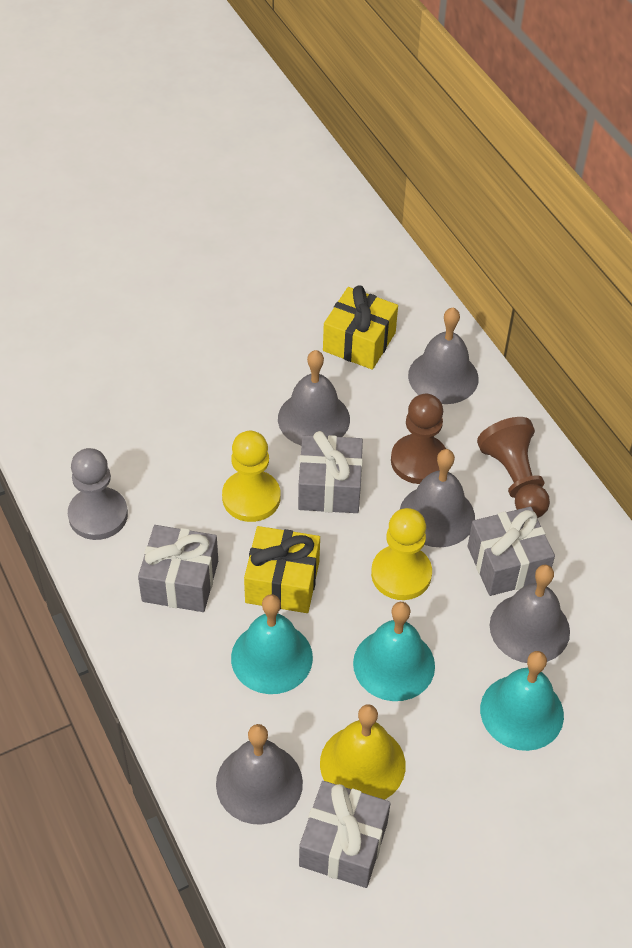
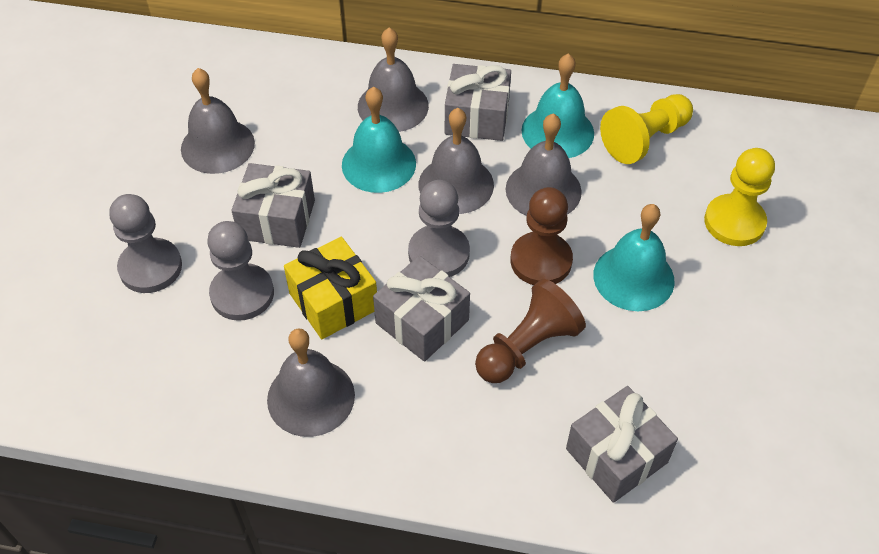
grey pawn: [68,448,128,540] = 1 -> [109,194,182,293] [207,221,274,321] [408,180,470,277] = 3
yellow bell: [320,704,406,800] = 1 -> none = 0
yellow gift: [244,526,320,613] [323,285,398,370] = 2 -> [284,237,377,339] = 1

